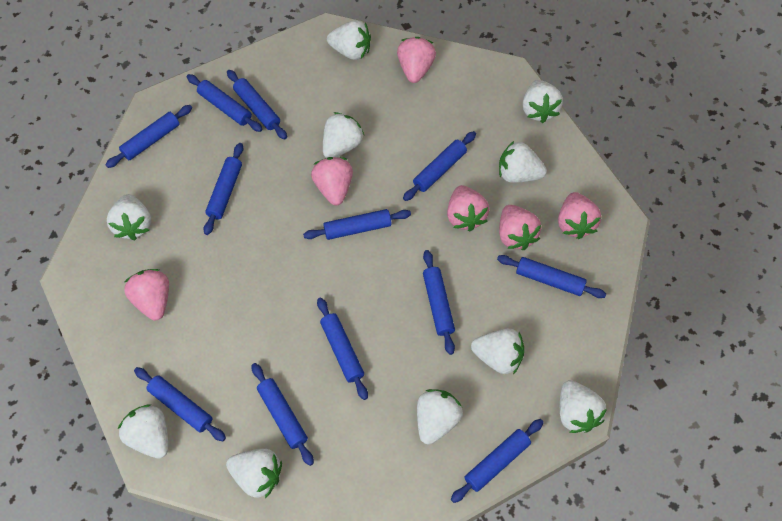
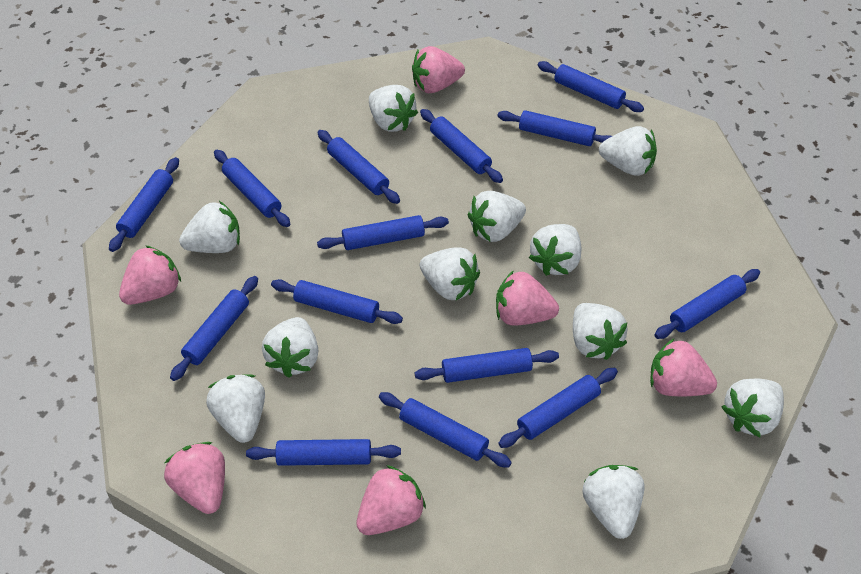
blue rolling pin: [105,105,192,168] [134,367,226,441] [187,74,262,132] [204,143,243,235] [227,70,287,140] [252,363,314,466] [303,209,411,240] [317,298,368,400] [403,131,476,201] [423,250,455,355] [451,419,544,503] [497,255,606,298] = 12 -> [109,157,179,252] [170,276,258,381] [214,150,290,227] [246,439,401,466] [271,279,403,324] [317,130,400,204] [317,215,449,250] [379,392,512,467] [415,348,559,383] [420,109,503,183] [497,110,612,146] [498,368,618,448] [537,61,644,112] [655,269,760,339] = 14
white strawberry: [107,194,151,240] [118,404,168,459] [226,448,282,498] [323,112,364,158] [327,20,371,60] [417,389,463,445] [471,328,524,374] [499,141,547,183] [523,80,563,123] [560,380,607,433] = 10 -> [179,201,240,253] [206,374,265,443] [262,317,318,378] [369,85,418,132] [420,247,480,300] [468,191,526,242] [529,224,581,276] [573,303,628,360] [582,465,645,539] [599,126,657,176] [722,379,784,438] = 11

